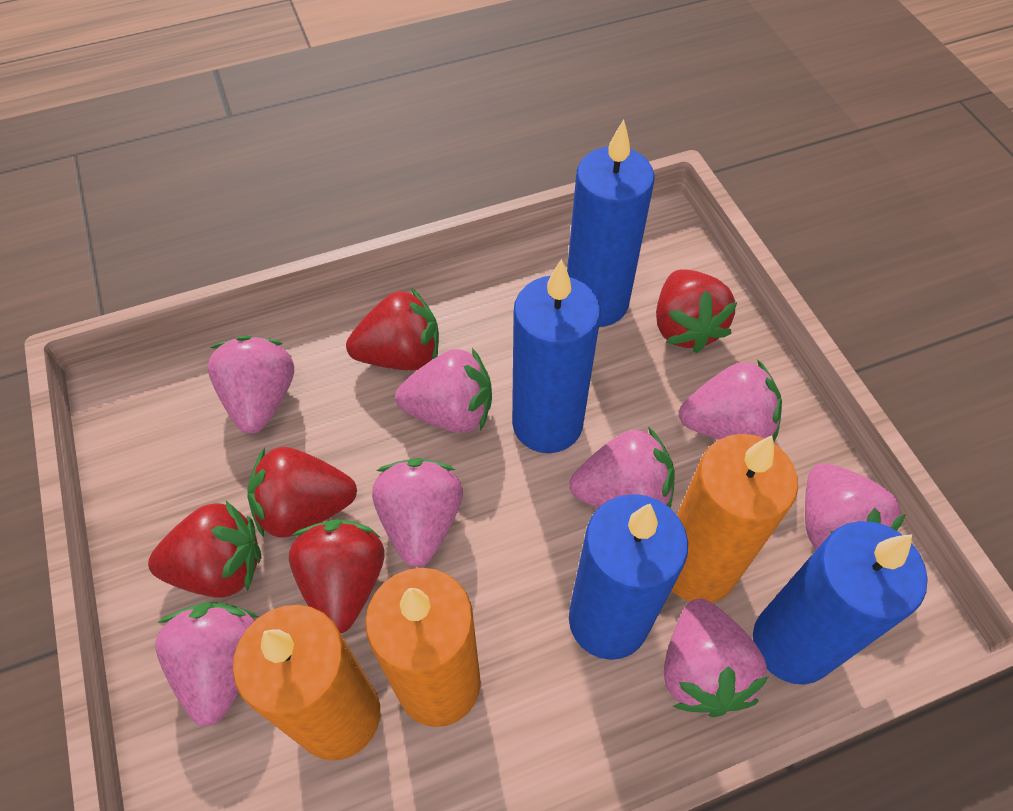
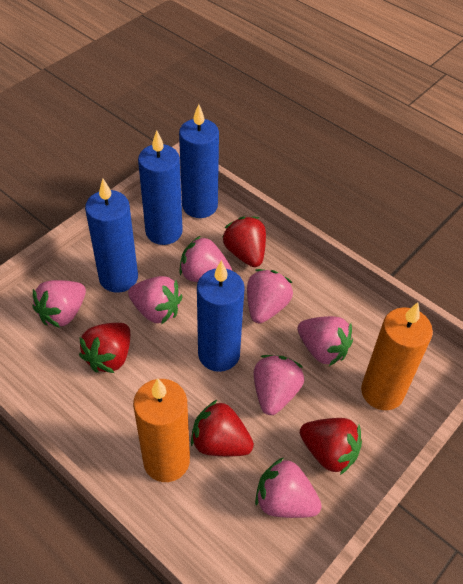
orange candle: [233,605,380,761] [365,568,481,727] [672,434,798,603] = 3 -> [133,378,190,482] [361,302,433,410] = 2
pink strawberry: [155,602,258,726] [208,336,294,434] [372,458,463,567] [395,348,492,433] [569,427,675,508] [664,599,768,717] [679,359,782,442] [805,463,906,550] = 8 -> [32,280,86,328] [128,276,182,325] [179,236,232,282] [247,269,293,324] [254,355,304,415] [255,457,322,518] [297,316,353,366] = 7
red strawberry: [148,501,262,598] [248,447,357,538] [289,519,385,633] [346,288,439,371] [656,270,737,353] = 5 -> [79,323,130,373] [191,399,254,456] [222,216,266,267] [300,418,362,475] = 4

